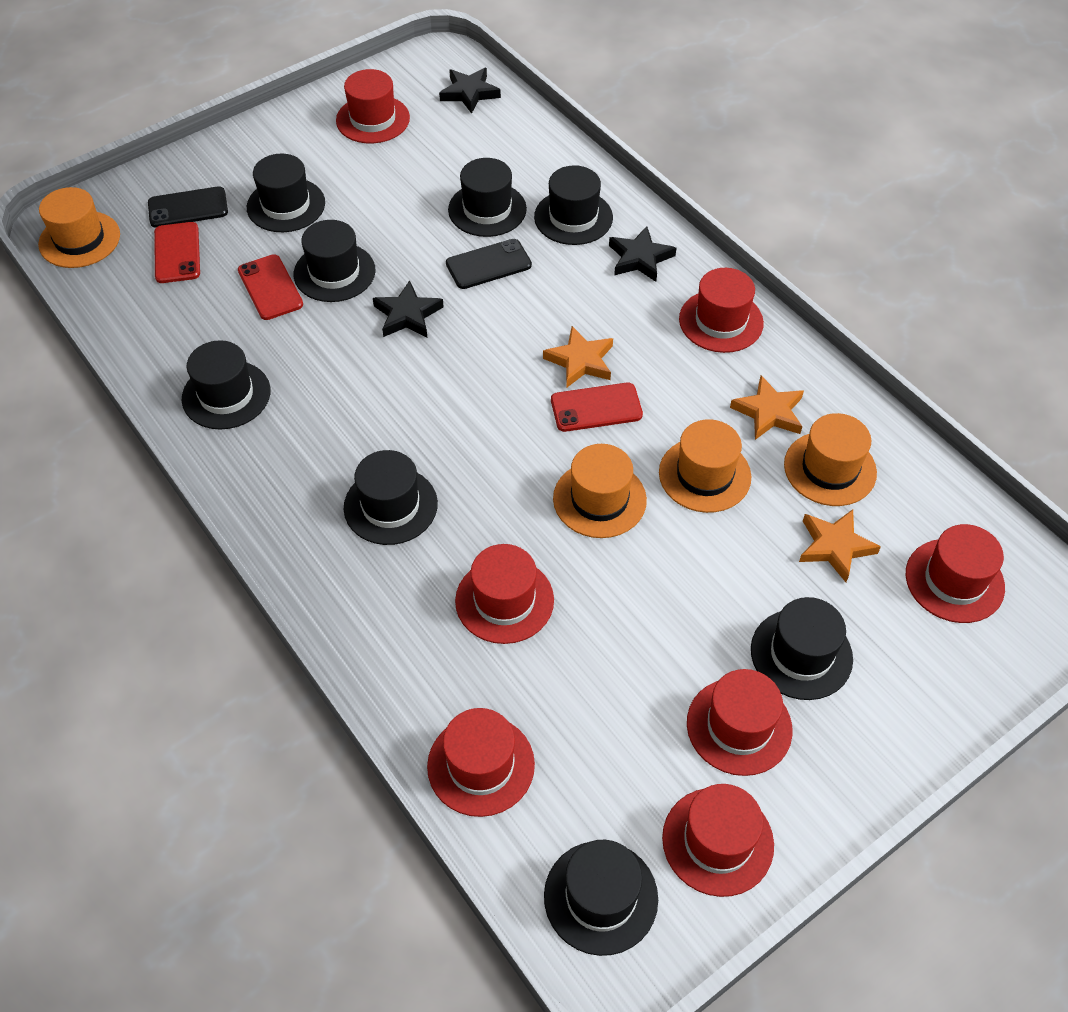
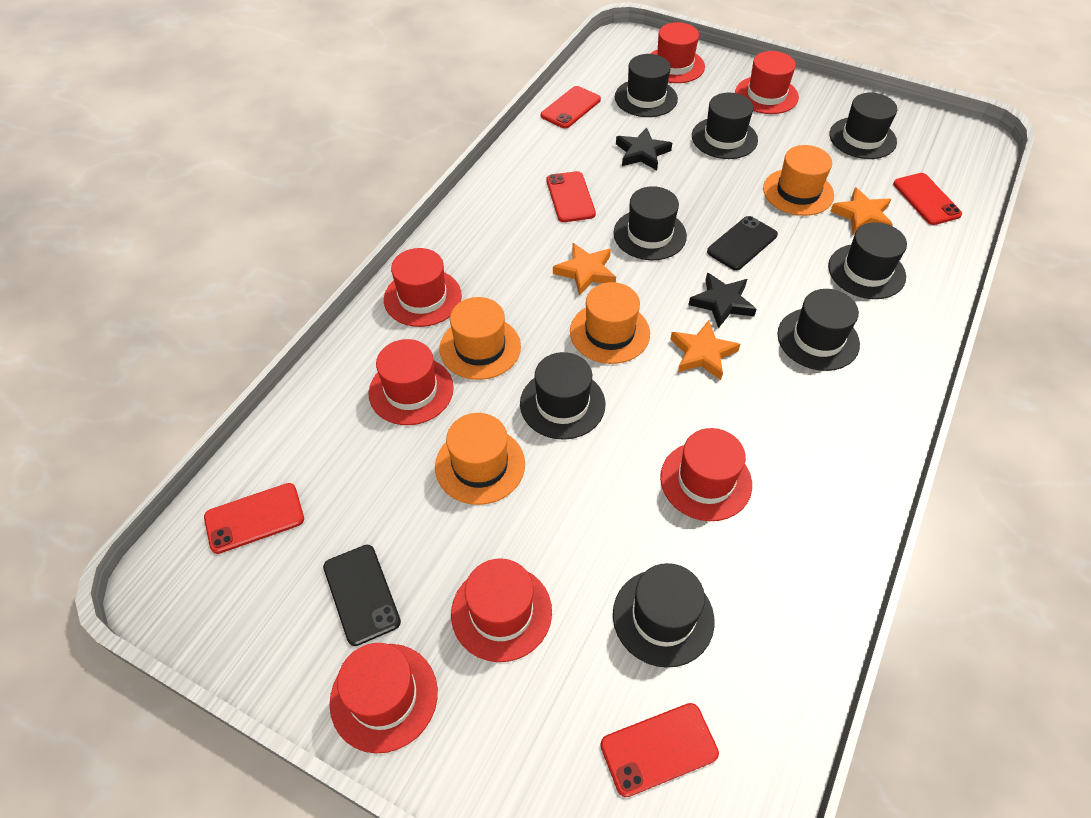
black star: [373,280,444,337] [439,68,501,114] [609,226,676,282] = 3 -> [616,128,672,170] [688,273,757,328] = 2
red phone: [154,222,200,283] [238,254,303,320] [551,383,643,432] = 3 -> [204,483,304,554] [541,86,601,128] [546,171,596,222] [600,703,719,797] [893,173,962,225] = 5

